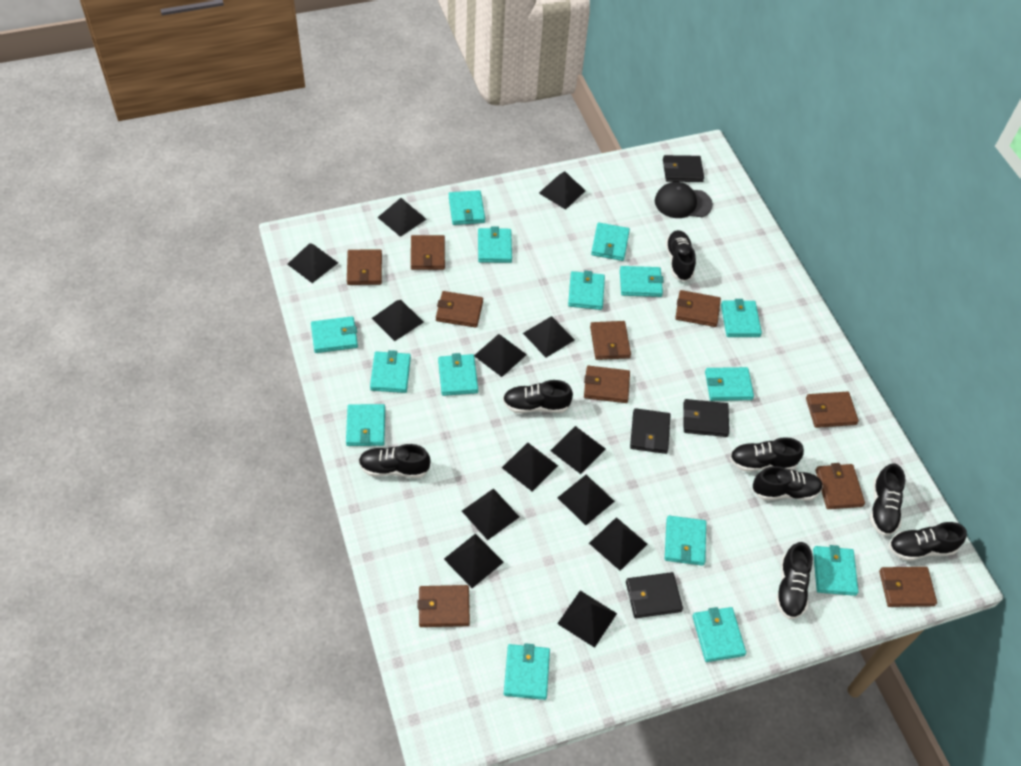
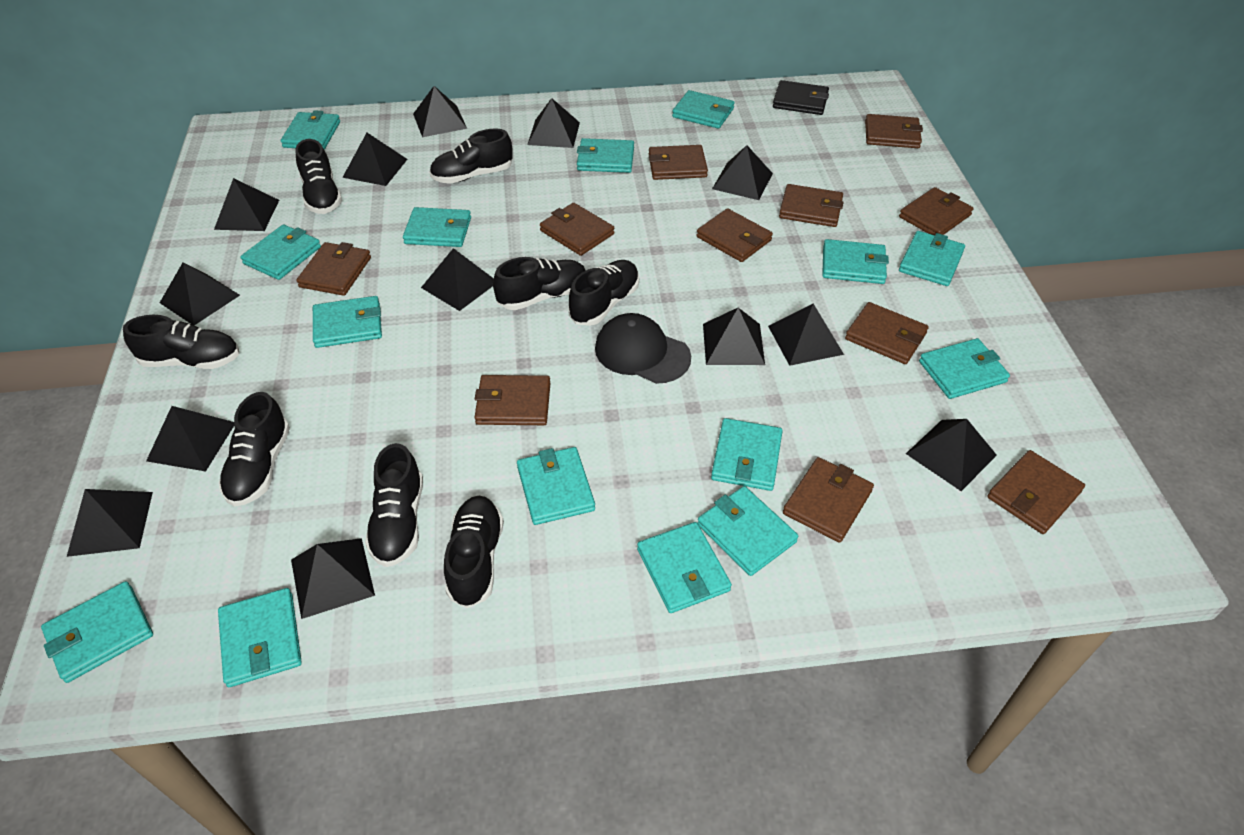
black wallet: [626,572,683,618] [630,408,671,454] [663,155,704,182] [683,399,729,437] = 4 -> [773,80,829,115] = 1
brown wallet: [347,249,382,285] [411,235,445,270] [418,585,470,627] [436,291,483,328] [584,366,630,403] [590,321,631,360] [675,290,721,327] [806,392,859,428] [816,463,865,509] [879,567,937,607] = 10 -> [296,242,371,296] [475,375,550,425] [540,203,614,256] [649,145,708,180] [696,208,773,262] [779,184,844,227] [783,457,874,543] [845,302,929,364] [865,114,923,148] [899,187,973,235] [987,450,1085,534] = 11

